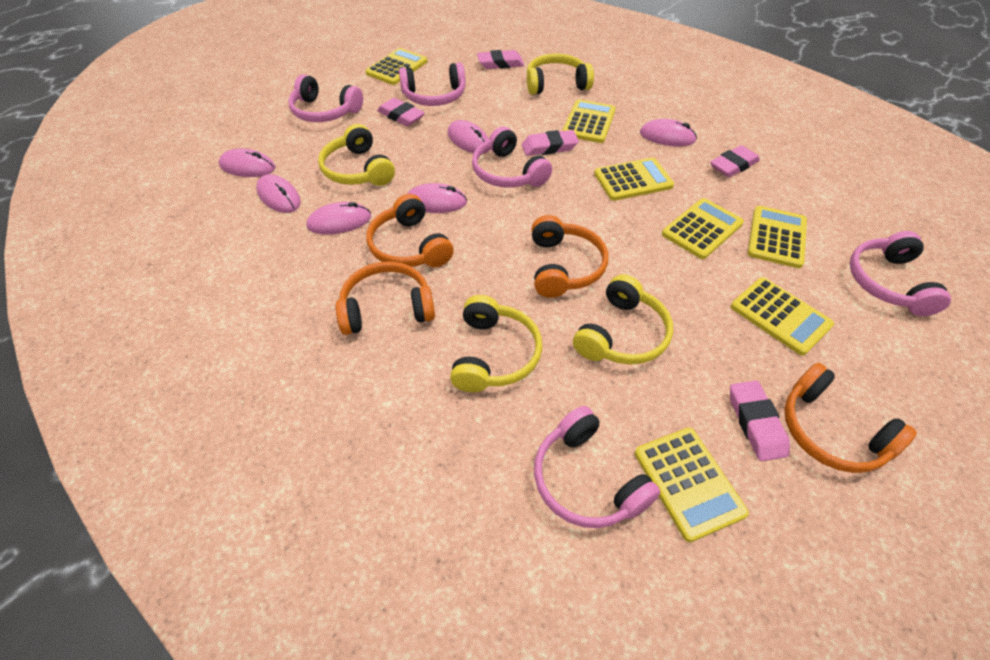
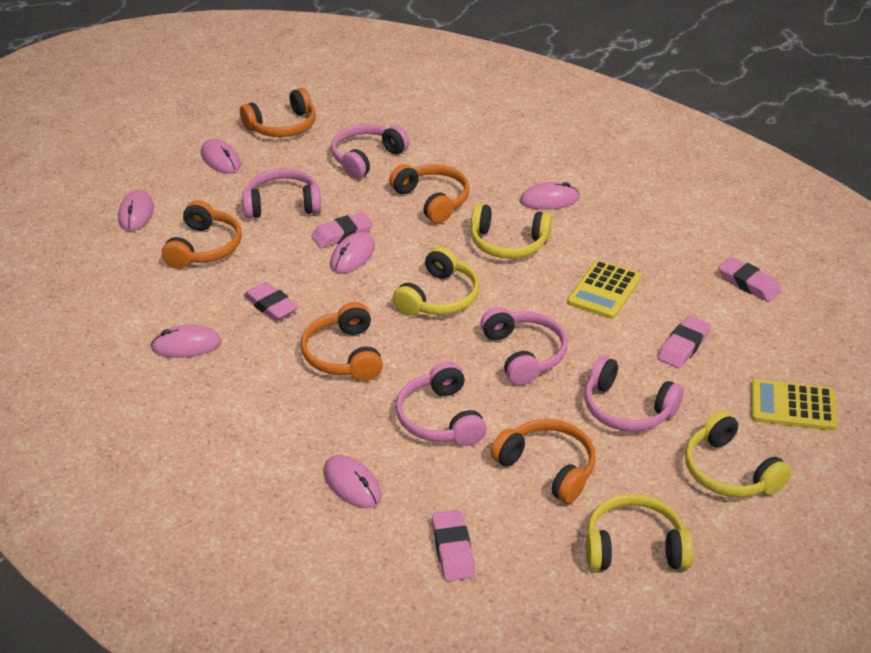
orange headphones: [336,261,435,335] [366,194,454,267] [531,215,608,298] [784,363,917,473] = 4 -> [162,200,242,269] [240,88,316,137] [301,302,383,381] [389,164,469,223] [491,419,596,504] = 5
yellow calculator: [365,48,428,85] [563,99,616,143] [594,158,674,201] [635,428,749,542] [662,198,744,259] [731,277,834,356] [748,206,807,268] = 7 -> [567,260,641,319] [751,379,838,431] = 2

